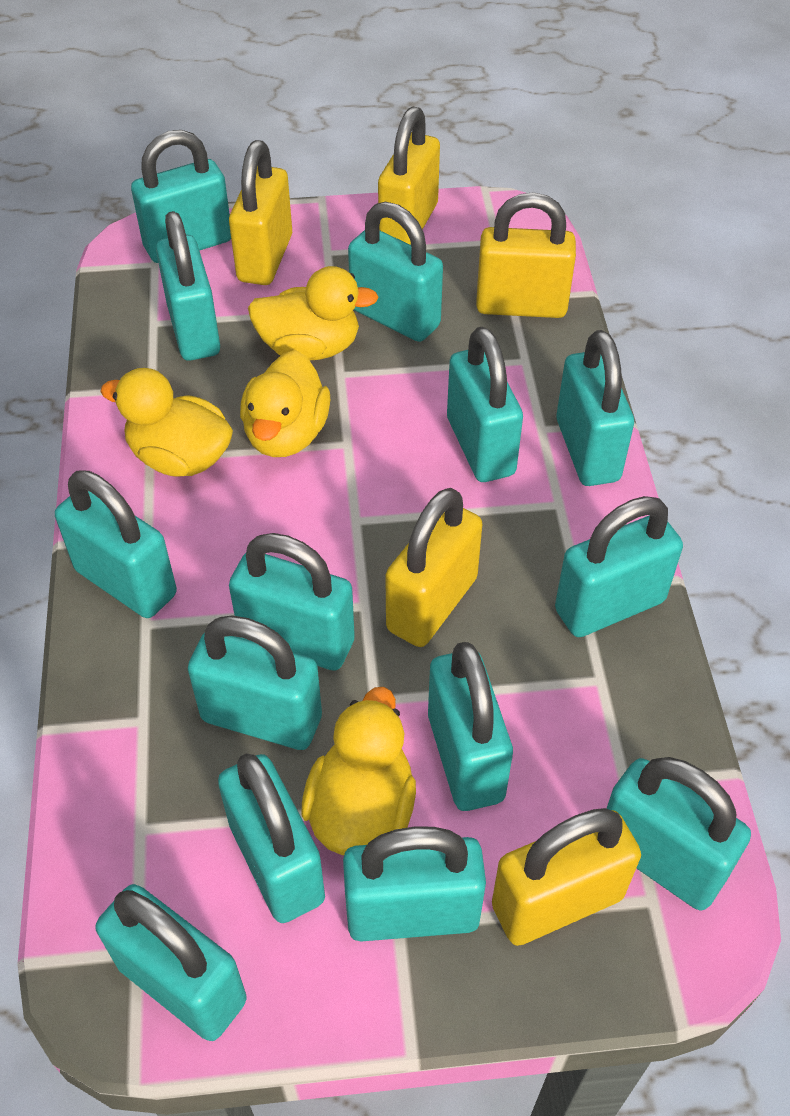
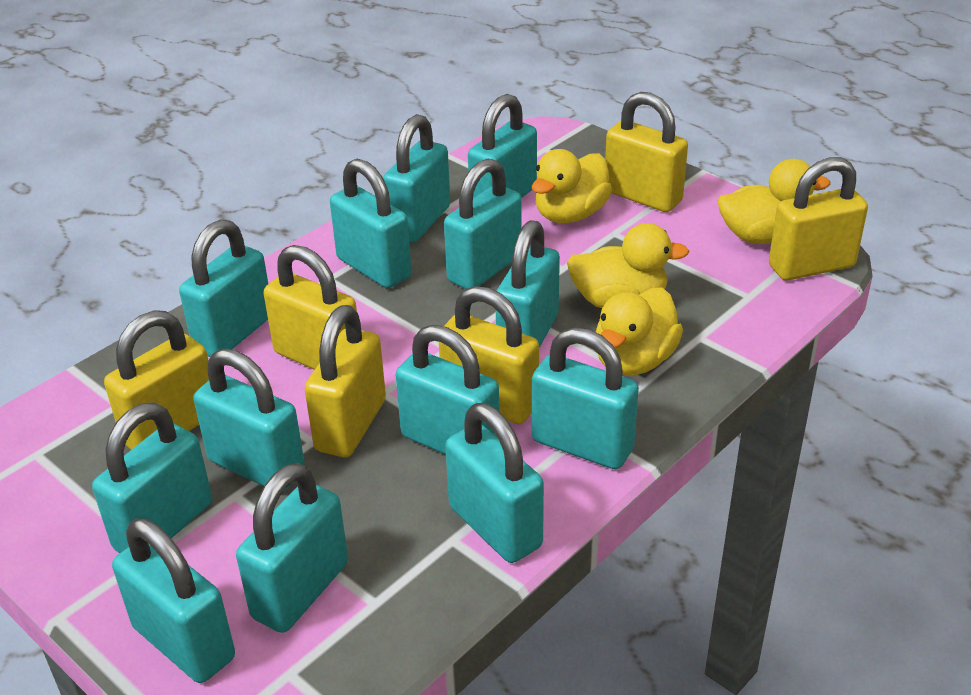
turquoise padlock: [55,471,177,618] [95,884,247,1041] [131,130,231,263] [156,211,220,361] [188,615,322,750] [218,753,325,923] [229,533,355,671] [343,827,486,941] [348,202,443,342] [428,642,513,811] [447,327,523,482] [555,496,683,637] [556,330,634,486] [606,757,751,911] = 14 -> [92,402,212,553] [112,518,235,683] [179,220,268,357] [193,349,305,491] [236,463,348,633] [330,159,412,288] [383,114,450,242] [395,325,499,455] [444,158,522,289] [445,403,544,563] [468,94,537,198] [496,220,560,348] [532,327,639,469] = 13
yellow padlock: [229,140,292,285] [378,106,440,245] [385,488,483,647] [476,192,576,318] [492,808,641,946] = 5 -> [104,310,209,450] [264,245,357,370] [305,305,386,457] [439,286,539,424] [605,92,688,212] [769,157,868,280] = 6

